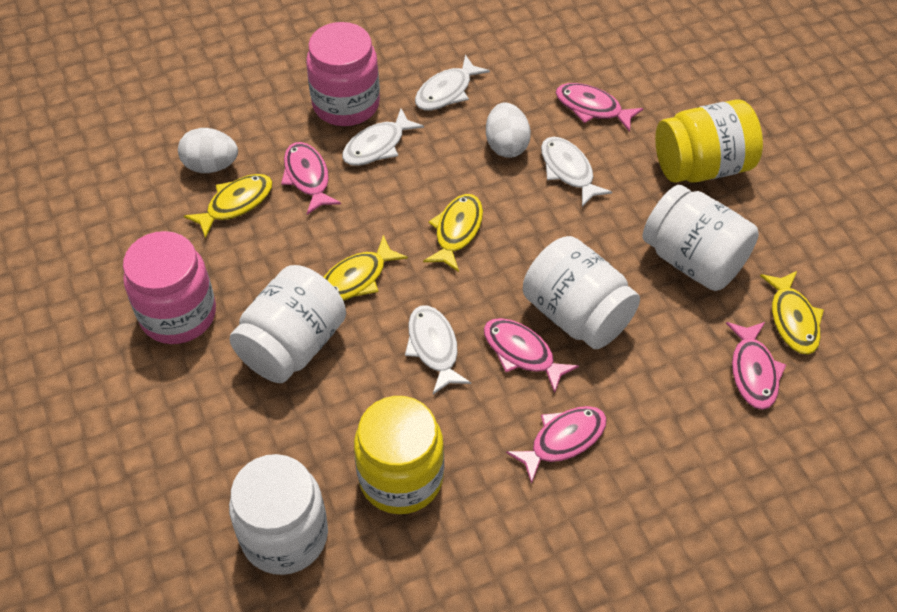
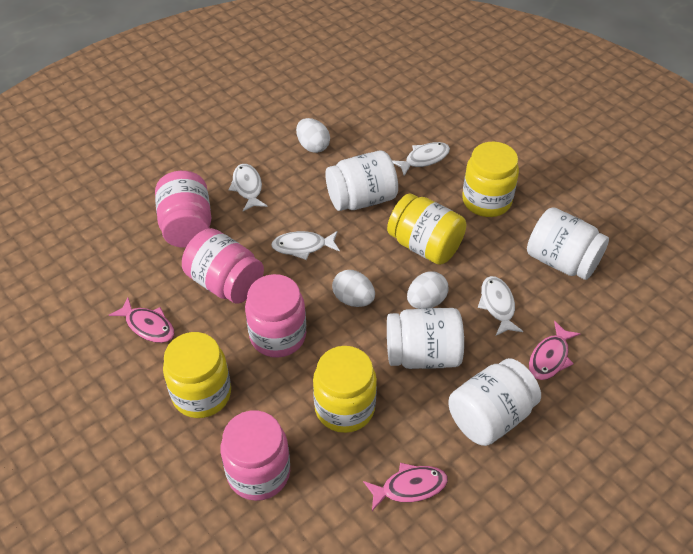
pink fish: [281,142,341,215] [484,318,579,393] [506,406,607,484] [556,83,644,132] [726,322,786,410] = 5 -> [109,297,174,343] [363,463,448,511] [529,321,581,380] = 3
pink jar: [123,231,216,344] [306,22,380,126] = 2 -> [155,171,212,248] [182,228,264,303] [220,410,290,501] [245,274,306,358] = 4
white egg: [178,128,238,173] [486,102,531,158] = 2 -> [296,118,330,153] [332,270,375,307] [407,272,449,309] = 3
yellow fish: [184,174,273,239] [324,235,408,301] [423,194,483,272] [760,271,824,355] = 4 -> none = 0
yellow jar: [354,396,444,514] [655,99,763,183] = 2 -> [163,332,231,418] [313,346,377,433] [387,193,466,265] [462,142,519,217] = 4

